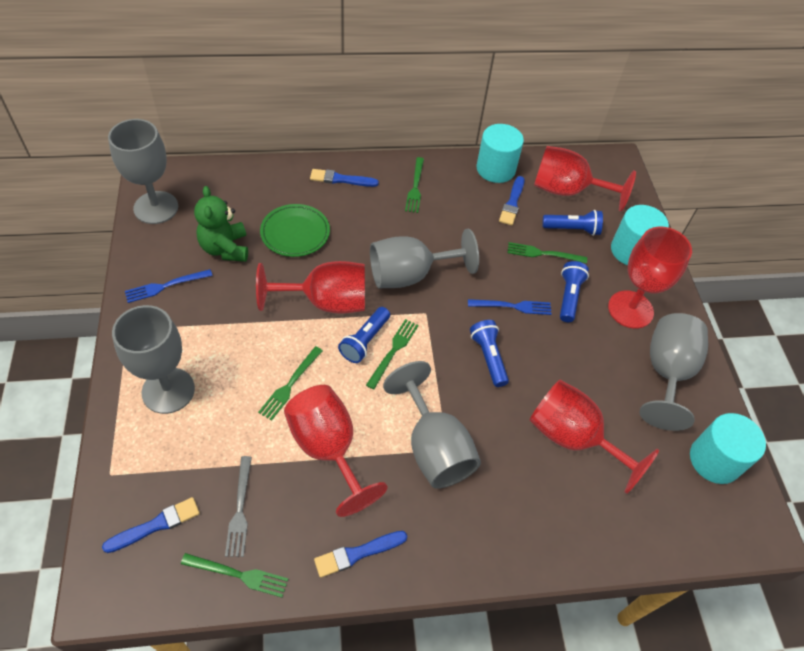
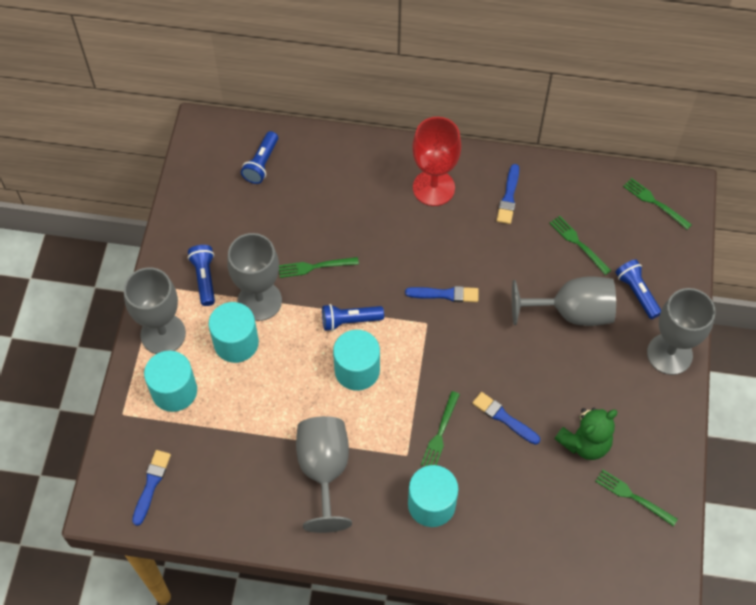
blue fork: [125,269,213,303] [468,299,552,315] = 2 -> none = 0
green plate: [260,204,330,257] = 1 -> none = 0
grey fork: [225,456,252,557] = 1 -> none = 0
red goblet: [256,261,365,314] [284,385,388,517] [529,380,659,494] [534,146,636,211] [608,227,692,329] = 5 -> [412,117,461,206] = 1
turquoise cylinder: [477,124,524,183] [611,205,669,265] [690,413,766,484] = 3 -> [144,351,197,412] [209,302,259,363] [333,330,380,391] [408,465,458,527] = 4

